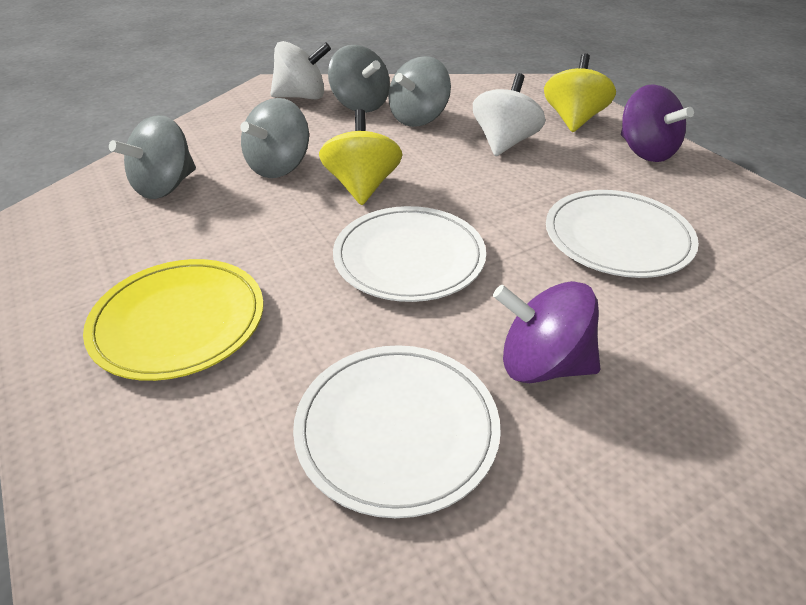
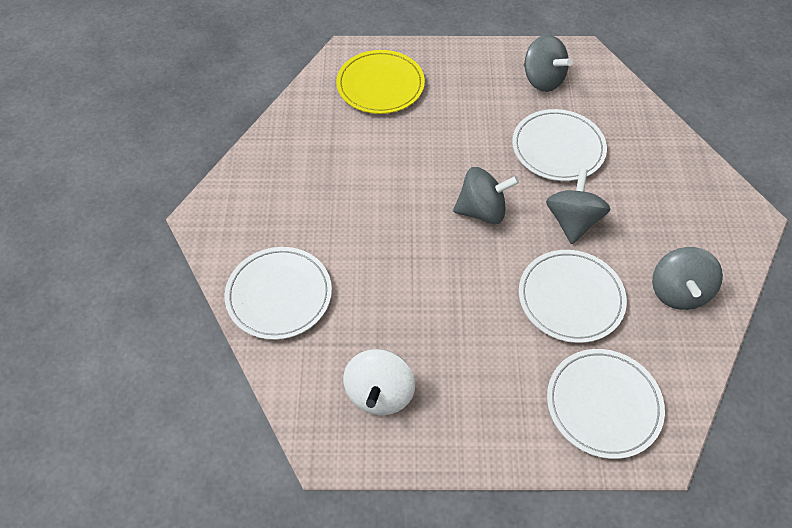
purple spinning top: [493,281,600,383] [621,84,694,162] = 2 -> none = 0
white plate: [293,345,501,518] [333,206,486,302] [546,190,699,278] = 3 -> [225,247,332,340] [512,109,607,181] [519,250,627,343] [547,349,665,459] = 4
white spinning top: [270,41,331,100] [473,73,546,156] = 2 -> [343,349,415,415] = 1
yellow spinning top: [319,109,402,205] [544,53,616,132] = 2 -> none = 0

